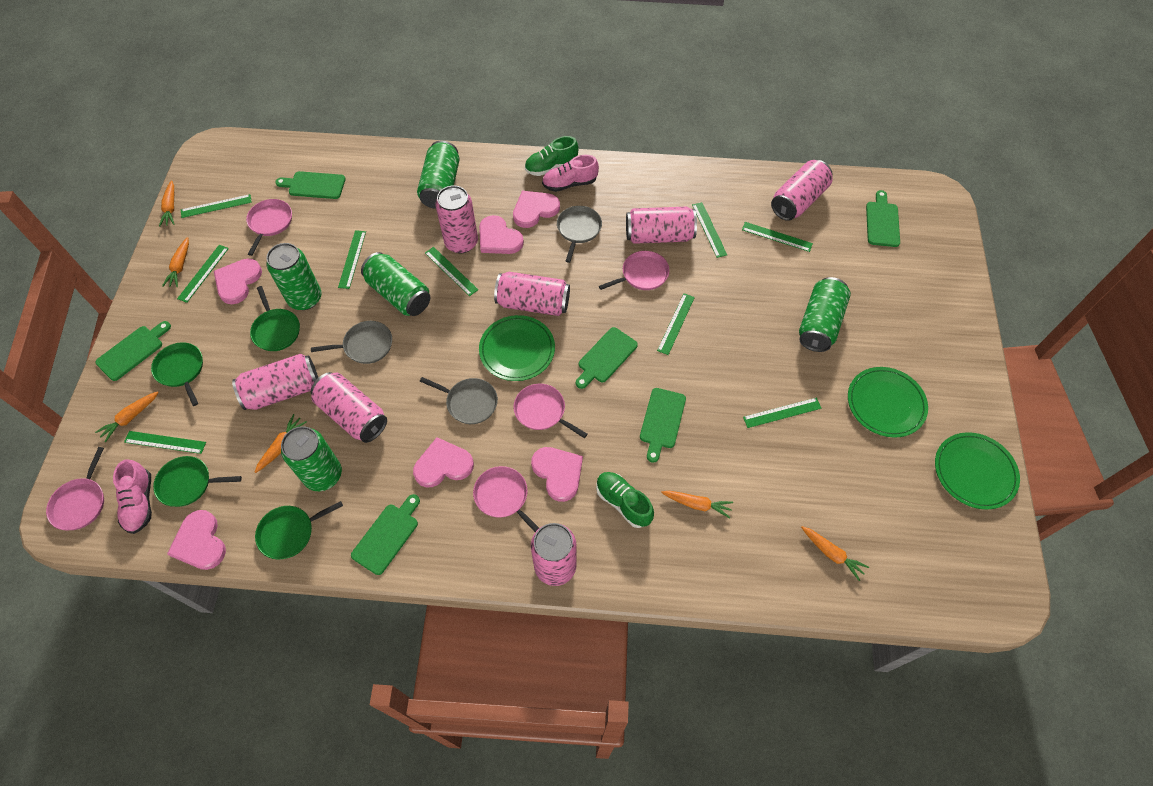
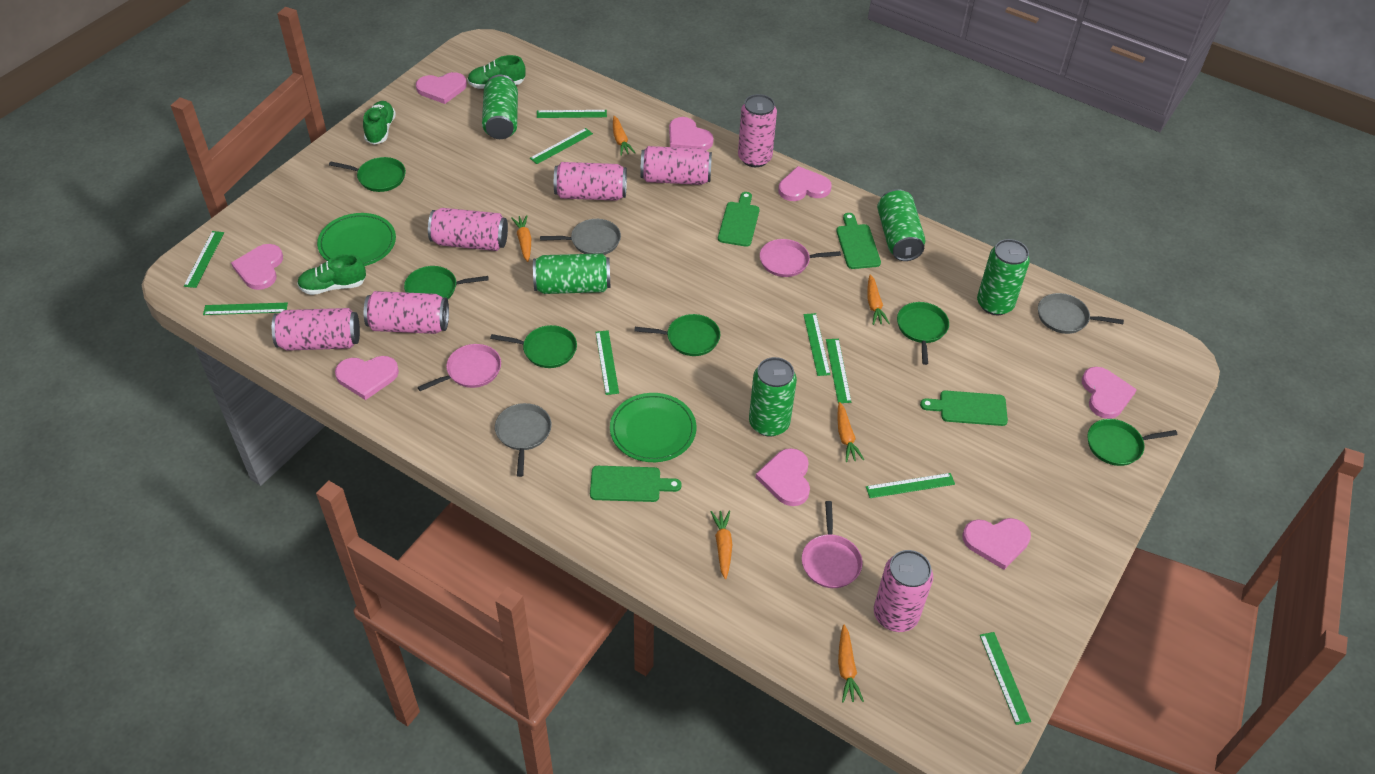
green cutting board: [95,321,171,381] [275,171,346,199] [351,494,420,575] [576,327,638,389] [640,388,686,463] [866,190,900,247] = 6 -> [590,466,682,502] [718,192,760,247] [836,213,881,269] [920,390,1008,426] = 4
green pan: [151,342,203,406] [153,456,242,507] [250,286,300,351] [255,501,343,559] = 4 -> [329,157,406,192] [404,266,489,299] [490,325,577,368] [635,314,720,356] [897,302,949,365] [1087,419,1178,466] = 6
green plate: [479,315,555,381] [848,367,928,438] [935,432,1020,510] = 3 -> [317,213,396,266] [610,393,696,462] = 2
green shoe: [525,136,579,176] [596,472,654,528] = 2 -> [297,254,366,295] [363,101,396,144] [467,55,525,89] = 3
pink heart: [167,510,226,570] [214,259,262,304] [413,437,474,488] [479,215,524,254] [513,191,560,228] [531,447,583,502] = 6 -> [231,244,283,290] [335,356,399,400] [416,72,467,104] [669,117,714,150] [755,448,810,506] [778,166,832,201] [963,518,1031,570] [1082,367,1137,419] = 8
pink pan: [46,447,104,531] [246,199,292,256] [473,466,539,532] [513,384,587,438] [599,251,669,290] = 5 -> [418,344,501,391] [760,239,841,277] [802,501,862,588] = 3
pink shoe: [113,460,152,534] [542,155,599,192] = 2 -> none = 0

